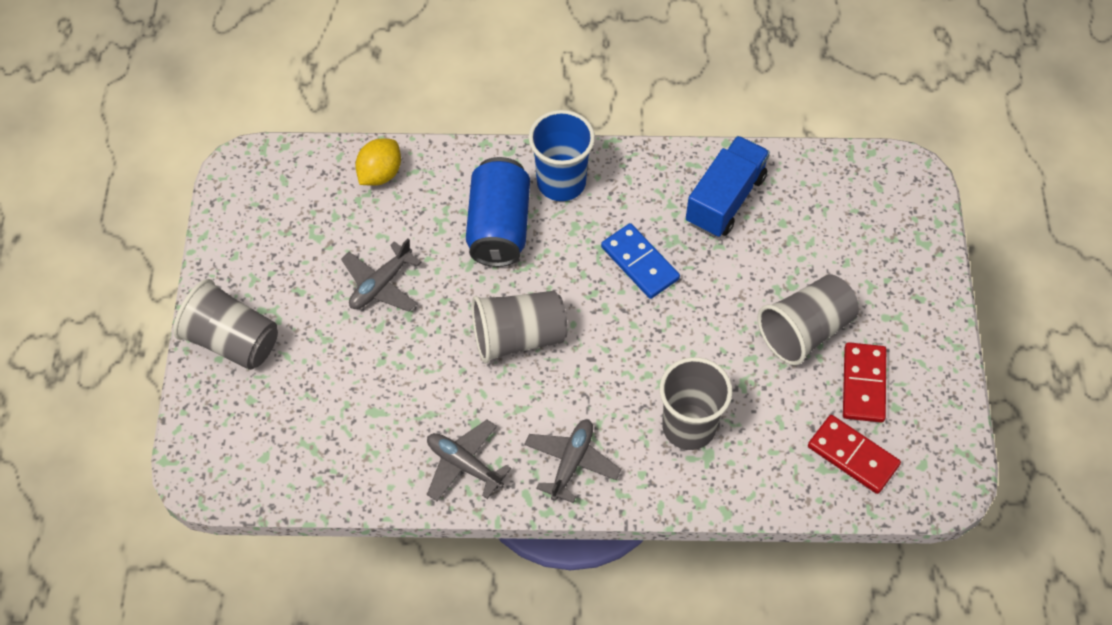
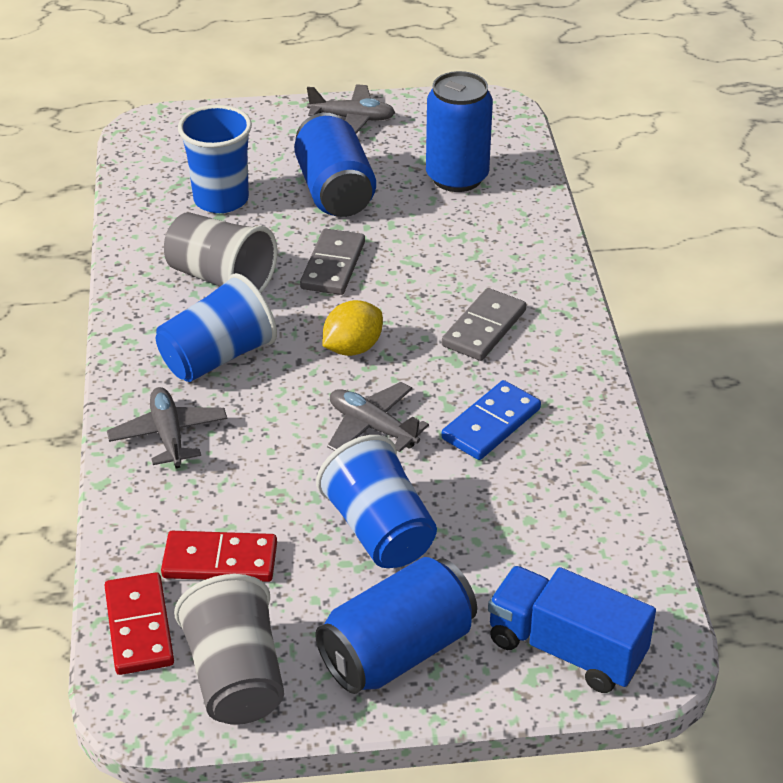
blue can: [466,157,530,267] = 1 -> [294,113,376,217] [315,557,477,694] [426,71,493,192] = 3
blue cup: [529,110,595,201] = 1 -> [156,273,277,382] [178,105,252,213] [316,435,437,568] = 3
grey cup: [173,279,278,370] [472,291,568,363] [660,357,732,450] [757,274,859,366] = 4 -> [164,212,277,293] [174,574,284,725] = 2
grey domino: none = 0 -> [300,229,365,295] [442,288,526,361] = 2

